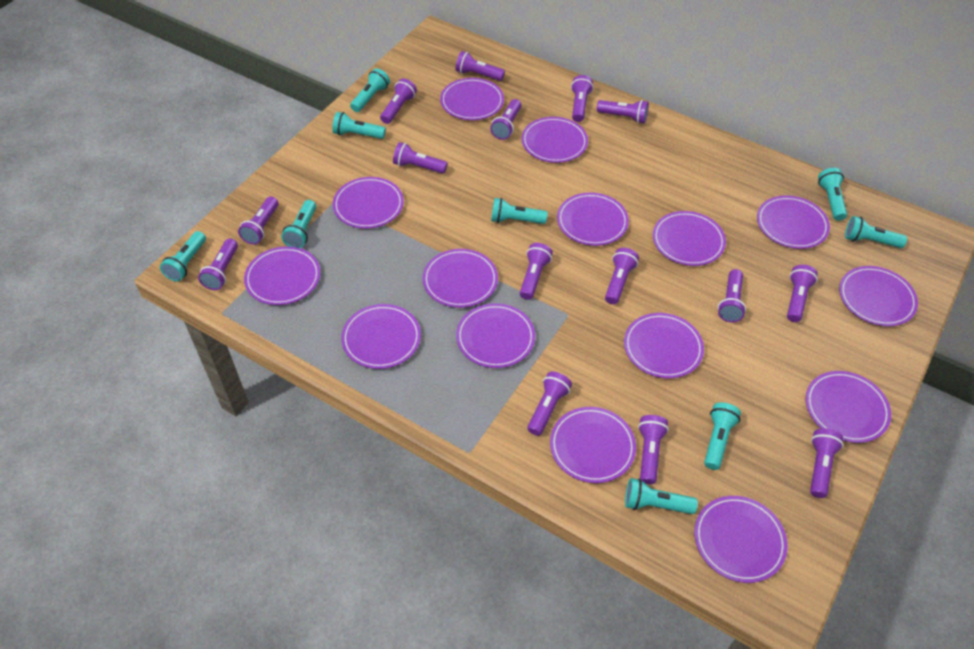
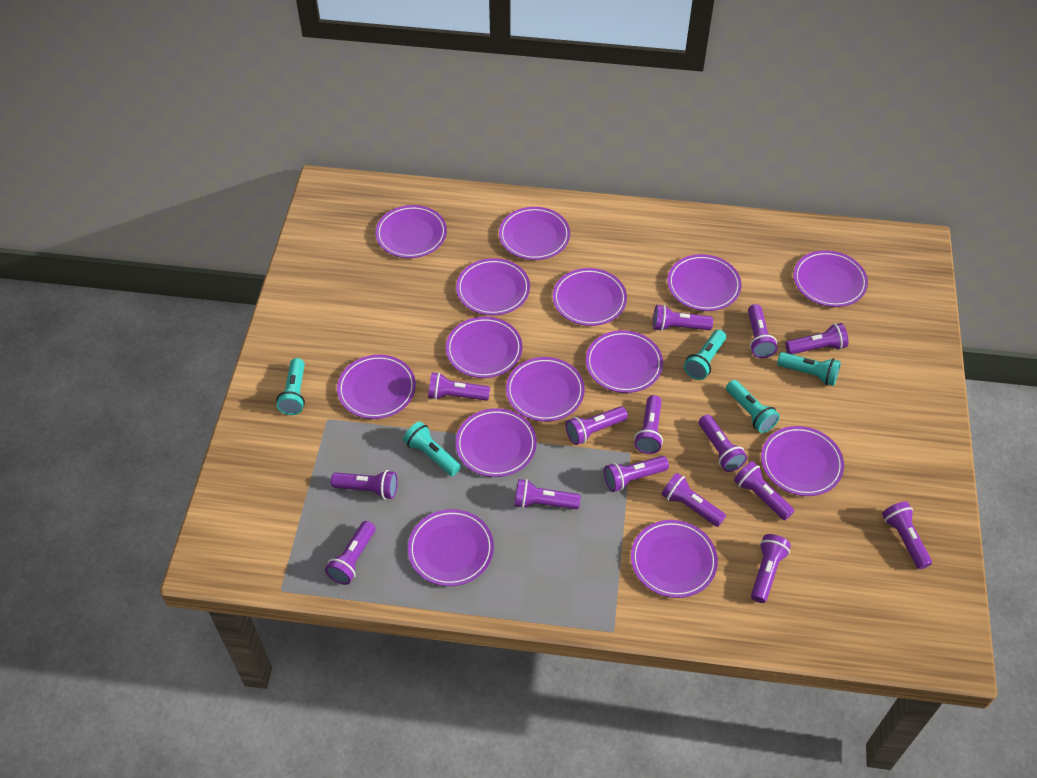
purple plate: [244,246,320,305] [333,177,404,229] [341,304,421,369] [423,249,498,308] [440,78,504,120] [456,303,535,368] [522,117,588,163] [550,407,636,483] [557,193,629,246] [624,313,704,378] [653,211,726,266] [694,496,788,583] [757,196,830,249] [806,371,891,443] [839,266,918,326] = 15 -> [337,355,416,419] [375,205,447,258] [408,509,494,586] [446,317,522,378] [456,258,530,316] [456,408,537,477] [499,207,570,260] [506,357,585,422] [553,268,627,326] [586,330,663,393] [631,520,718,598] [667,254,742,311] [761,426,844,496] [793,250,868,307] = 14
turquoise flashlight: [160,231,206,281] [281,200,316,248] [332,112,386,139] [350,68,390,112] [491,198,548,224] [625,478,698,514] [704,402,741,470] [818,168,847,221] [845,216,907,248] = 9 -> [276,358,305,415] [403,421,461,476] [684,329,726,380] [726,380,780,433] [777,352,841,386] = 5

